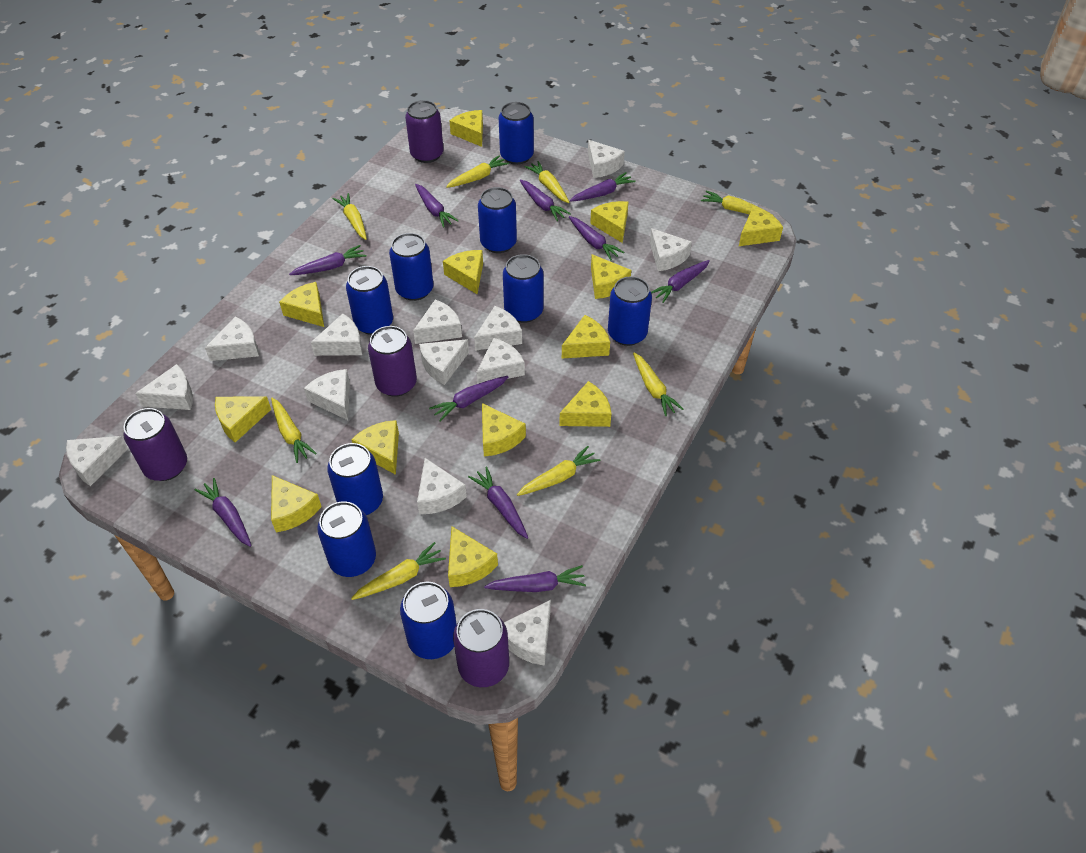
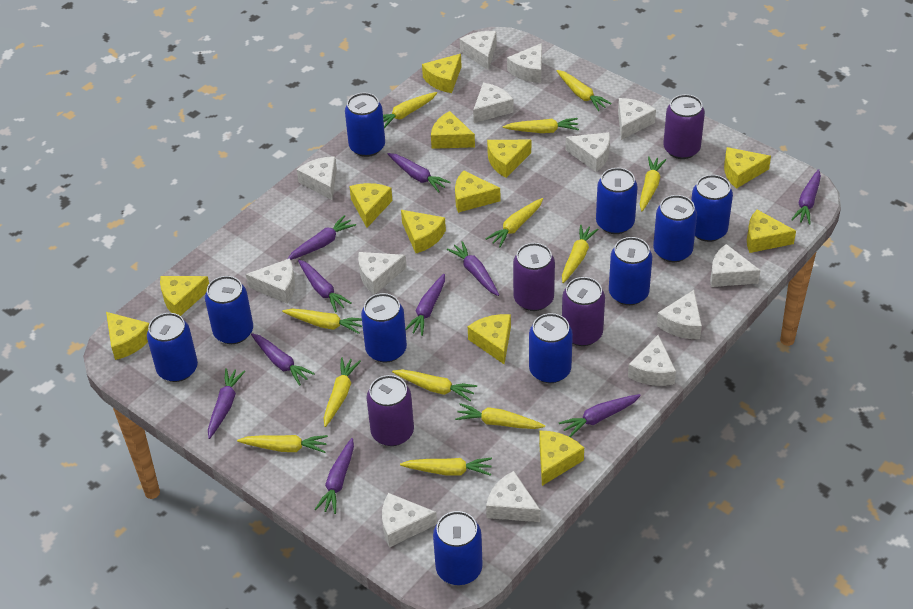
blue can: [317,501,376,577] [327,443,383,515] [346,266,393,335] [389,233,434,301] [400,582,457,659] [478,187,517,253] [499,102,534,165] [503,254,543,323] [608,276,652,346] = 9 -> [147,313,198,382] [205,276,253,344] [345,93,385,157] [361,293,407,363] [433,511,483,585] [529,313,573,383] [596,168,638,234] [609,237,652,305] [653,195,697,262] [691,175,733,242] = 10
yellow carrot: [271,398,317,463] [333,193,367,240] [351,542,446,600] [446,155,509,188] [517,446,600,496] [524,161,569,203] [633,353,683,416] [701,191,774,216] = 8 -> [237,435,328,453] [282,309,362,334] [324,357,361,427] [383,92,437,128] [392,369,477,401] [400,458,492,476] [455,403,545,429] [486,198,543,247] [503,118,579,133] [557,70,612,111] [562,224,599,283] [640,156,666,211] = 12
yellow cheese: [215,396,271,442] [271,475,322,533] [279,282,324,327] [351,420,399,475] [443,250,483,294] [448,526,498,587] [449,110,483,147] [482,403,526,456] [559,381,611,427] [562,315,610,359] [590,201,628,243] [591,254,631,299] [739,207,783,246] = 13 -> [106,312,149,360] [160,276,209,316] [349,183,392,228] [401,210,446,253] [422,54,462,93] [431,111,475,149] [455,170,500,213] [468,314,511,364] [487,140,531,178] [539,431,584,486] [724,147,771,189] [747,210,796,253] = 12

